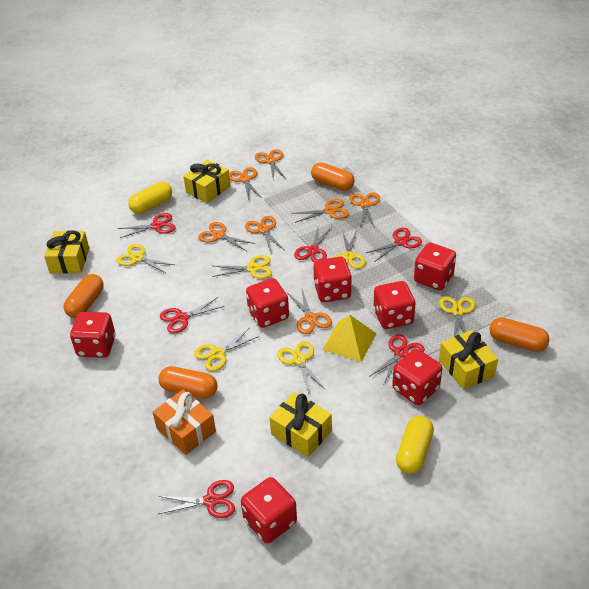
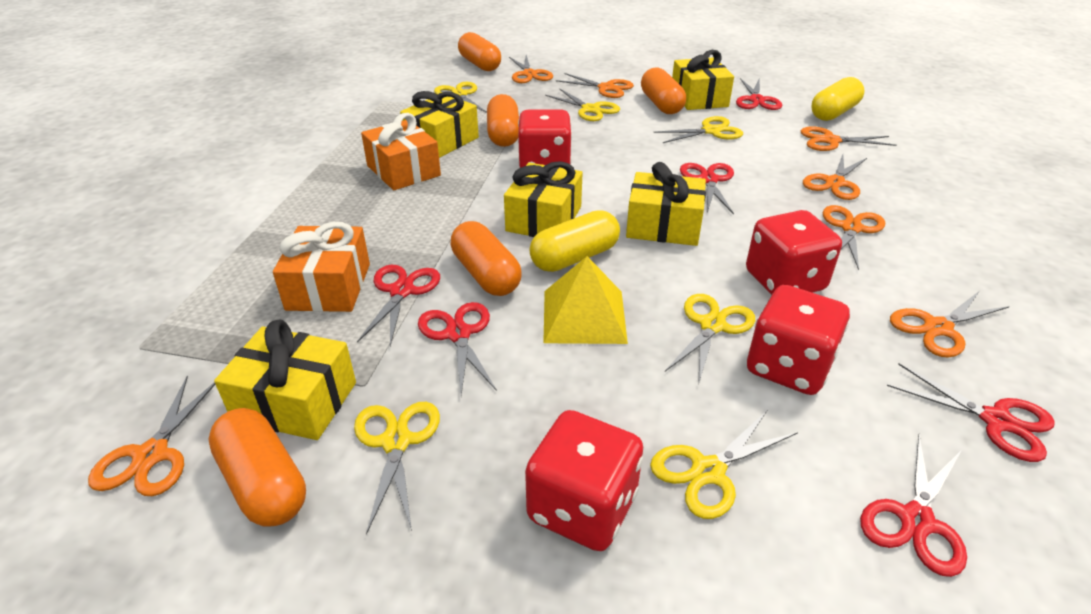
orange capsule: [64,274,104,318] [159,366,218,399] [311,162,355,191] [489,318,549,352] = 4 -> [208,408,306,527] [450,221,522,296] [458,32,501,71] [487,94,519,147] [641,67,686,114] = 5
orange gift: [153,390,216,455] = 1 -> [273,222,370,312] [361,113,441,190] = 2
red dice: [70,312,116,358] [241,477,297,543] [246,278,289,328] [314,257,352,302] [373,281,415,329] [392,349,442,405] [414,243,456,290] = 7 -> [518,110,572,168] [525,410,643,551] [746,210,842,295] [747,285,850,395] = 4
yellow gift: [44,231,89,274] [183,160,230,203] [269,392,332,457] [439,330,498,390] = 4 -> [214,320,356,440] [400,91,479,158] [504,161,583,237] [626,162,706,246] [672,50,734,110] = 5

